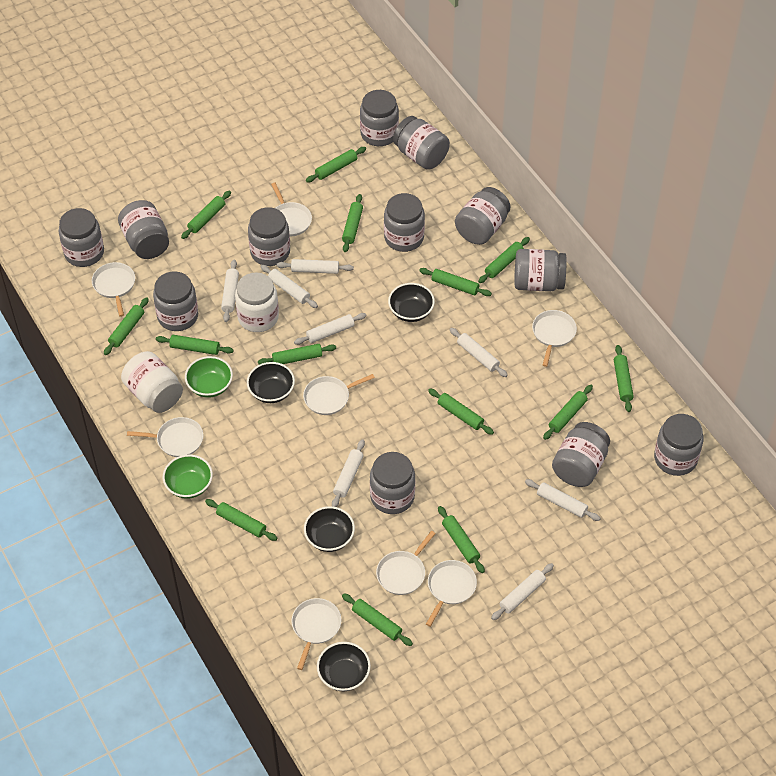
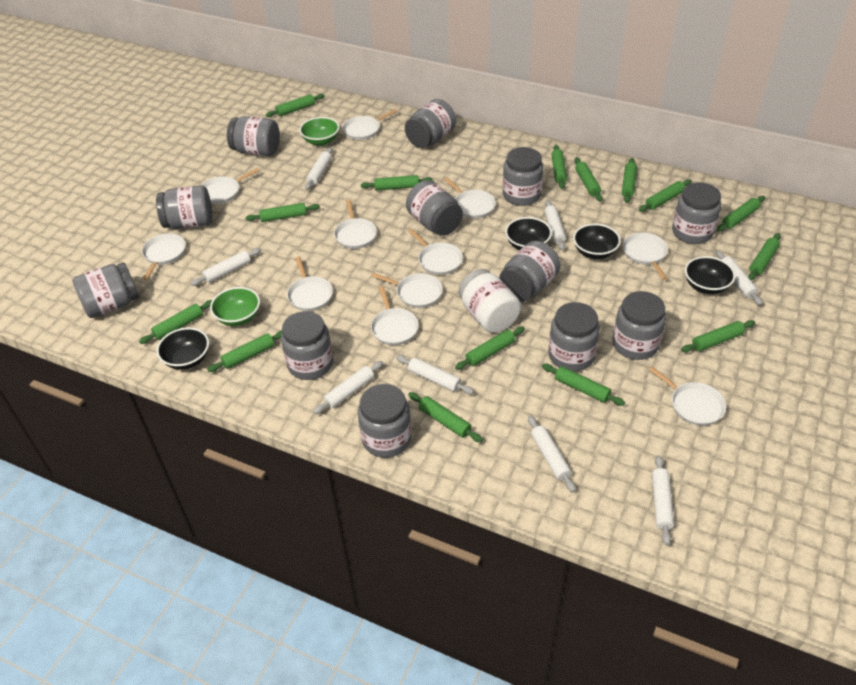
green rolling pin: [104,297,149,355] [156,335,234,355] [181,191,231,239] [205,499,278,541] [258,344,336,364] [306,147,366,182] [342,194,363,252] [342,593,413,646] [419,268,492,296] [428,389,494,435] [438,506,485,573] [478,237,530,283] [543,385,593,440] [614,345,634,412] = 14 -> [139,300,212,344] [207,331,282,372] [246,203,320,222] [266,94,324,117] [361,175,432,191] [408,392,483,443] [455,326,525,370] [542,364,625,406] [551,145,567,189] [574,157,603,202] [622,158,637,203] [639,179,691,212] [681,320,755,352] [717,196,765,231] [748,233,781,280] = 15
white jar: [121,351,183,413] [235,272,279,332] = 2 -> [459,269,521,333] = 1
white pan: [92,262,135,317] [127,417,203,457] [271,183,312,236] [291,598,341,670] [303,374,375,415] [376,531,436,595] [426,560,477,627] [532,310,577,367] = 8 -> [142,233,186,280] [201,168,259,204] [287,257,333,311] [334,200,377,249] [342,109,397,140] [371,273,443,308] [371,286,419,345] [408,229,463,275] [444,177,496,218] [623,233,668,280] [649,367,726,426] = 11

